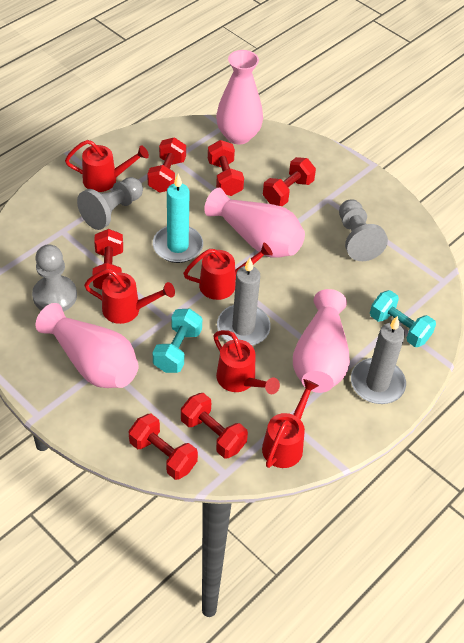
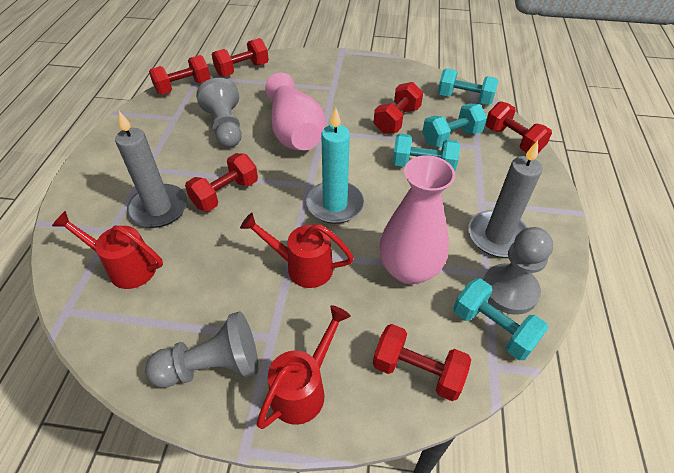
pink vase: [36,303,139,388] [204,188,305,258] [216,50,263,144] [293,289,350,393] = 4 -> [265,73,326,150] [379,155,455,284] = 2
red watering can: [65,140,149,192] [84,269,175,324] [183,243,273,300] [213,330,280,394] [262,379,319,468] = 5 -> [52,211,163,289] [240,213,354,288] [257,305,351,429] = 3
turquoise dumbbell: [153,309,202,373] [370,290,436,347] = 2 -> [392,134,460,171] [422,103,487,147] [438,68,498,105] [453,278,548,360] = 4

